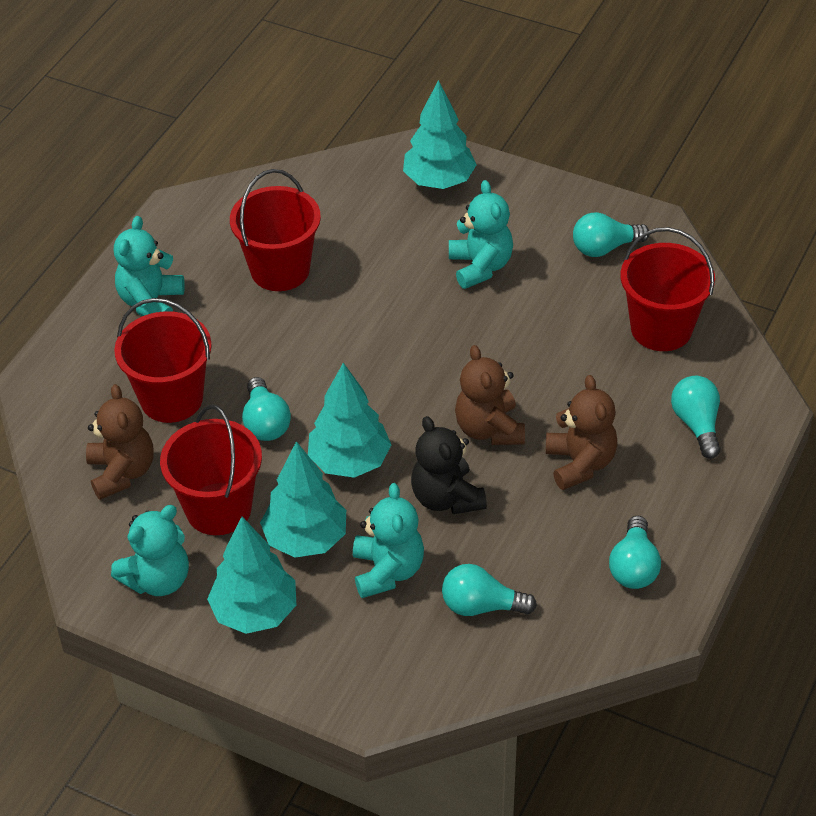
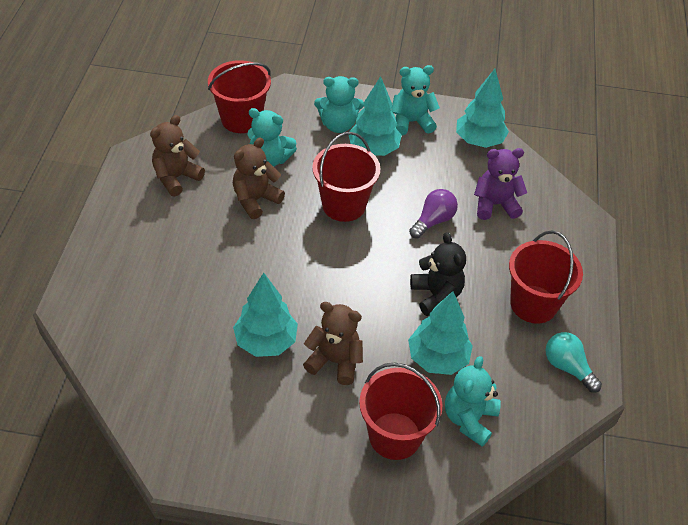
purple light bulb: none = 0 -> [409,189,458,239] = 1
purple teddy bear: none = 0 -> [474,148,527,220] = 1
turquoise light bulb: [242,377,291,441] [442,564,537,616] [573,212,649,257] [609,516,661,589] [671,376,720,459] = 5 -> [546,332,602,393] = 1

